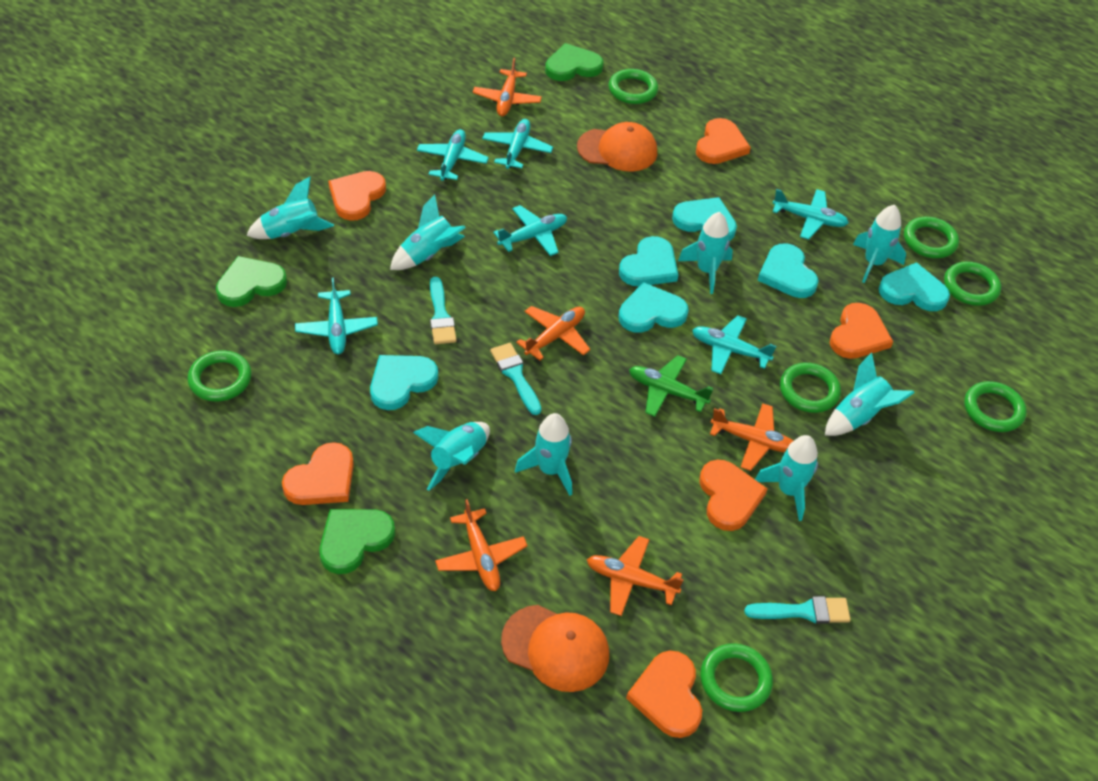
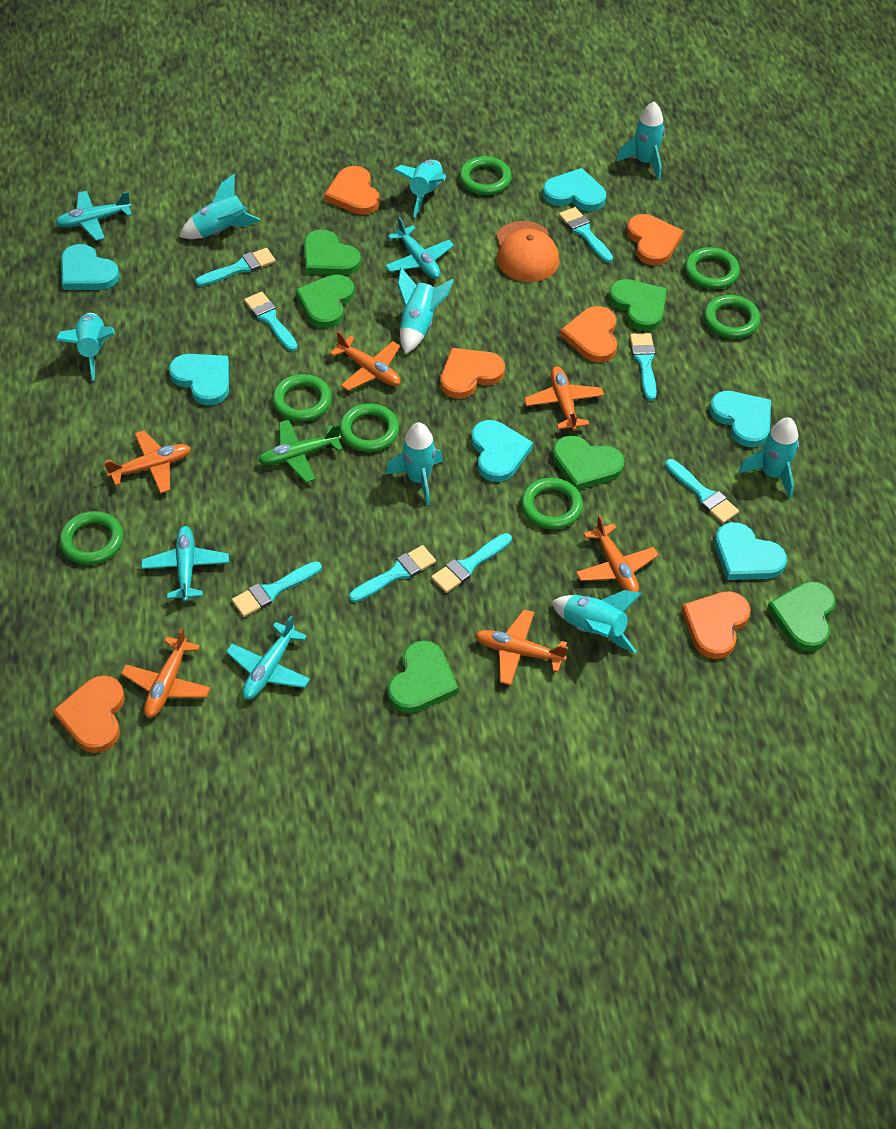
green heart: [216,256,287,307] [319,509,395,574] [545,43,604,81] = 3 -> [296,274,354,328] [304,229,361,276] [388,640,458,713] [552,435,625,490] [609,279,667,331] [767,582,835,651] = 6
orange cap: [501,605,609,692] [577,122,657,171] = 2 -> [496,221,559,282] = 1
orange plane: [435,499,528,591] [473,58,542,116] [516,306,590,360] [587,536,684,616] [710,403,794,471] = 5 -> [104,430,191,493] [121,627,210,718] [330,331,401,391] [475,609,568,685] [524,366,604,431] [576,515,658,592] = 6
turquoise brush: [430,277,457,344] [490,343,541,415] [744,596,851,624] = 3 -> [195,248,276,287] [232,561,322,617] [244,292,298,351] [349,545,436,602] [431,533,512,593] [559,207,613,263] [630,333,657,401] [665,459,739,524] = 8
turquoise plane: [295,278,378,354] [417,129,489,181] [482,119,553,169] [493,205,567,256] [692,315,776,374] [772,189,849,240] = 6 -> [55,191,132,241] [141,526,229,602] [226,615,310,700] [385,217,454,279] = 4

